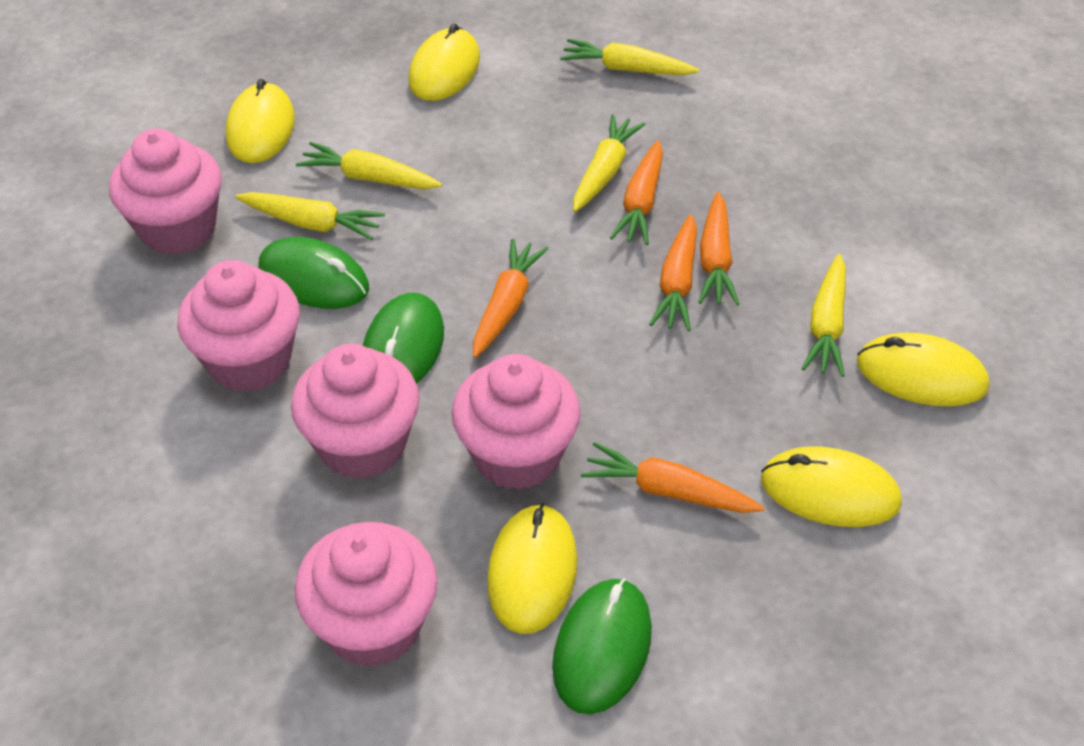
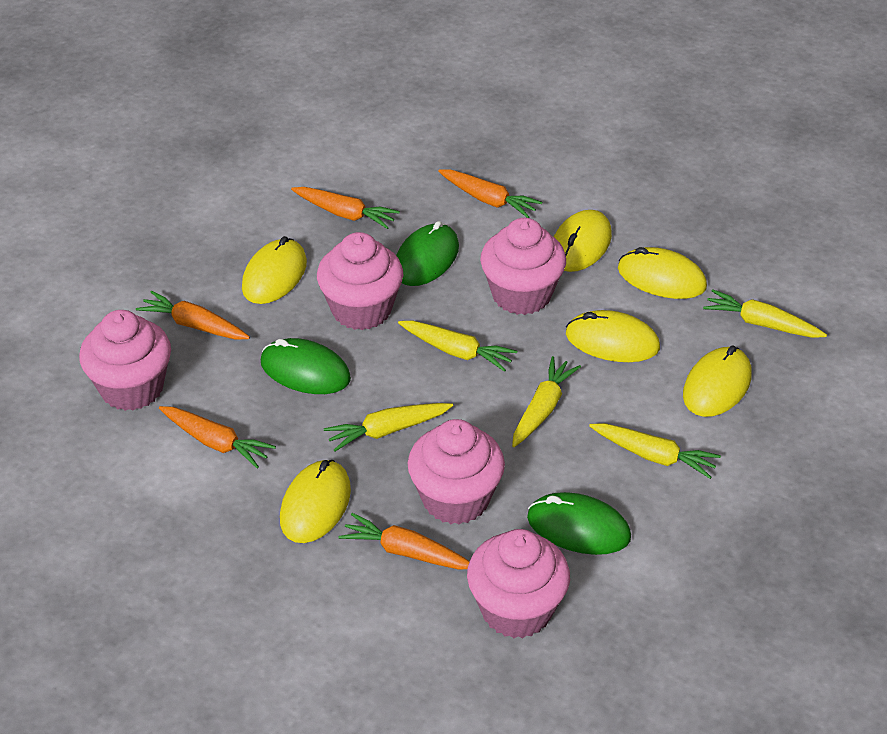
yellow mouse: [226,79,295,163] [409,24,480,101] [487,503,577,634] [761,446,902,527] [857,333,989,407] = 5 -> [242,236,307,304] [280,460,351,543] [554,210,612,272] [566,310,660,362] [618,247,707,299] [683,346,752,417] = 6

